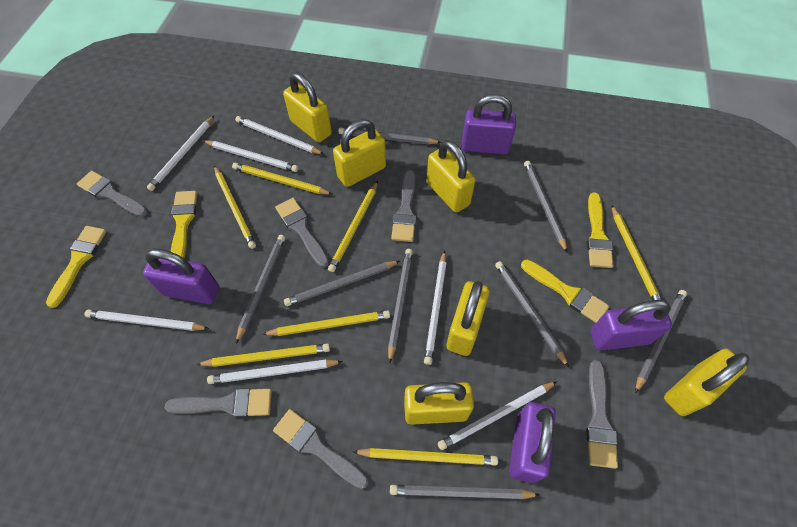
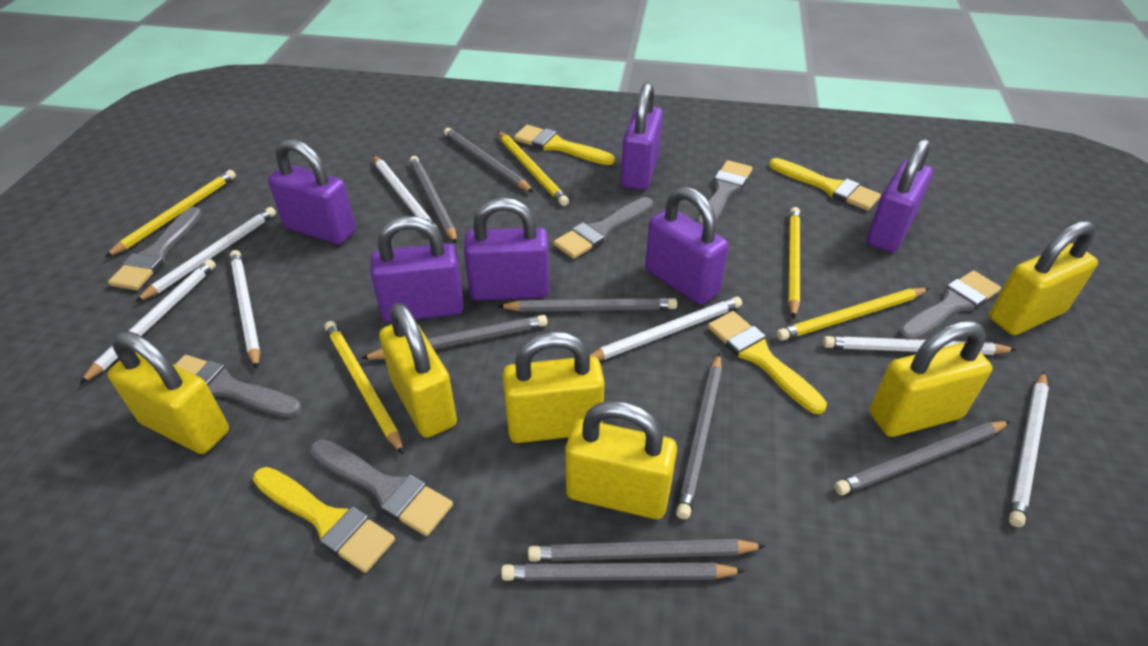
purple padlock: [143,249,219,304] [462,94,516,154] [509,402,556,483] [590,300,672,351] = 4 -> [268,139,356,244] [370,216,464,322] [464,198,550,301] [621,82,663,190] [645,187,729,305] [866,138,933,253] = 6
yellow pencil: [196,344,330,367] [214,165,256,249] [232,163,333,195] [262,310,390,336] [328,181,378,272] [353,448,498,466] [612,206,662,300] = 7 -> [105,170,236,257] [324,321,404,455] [498,131,569,206] [777,288,930,341] [788,207,800,319] = 5

